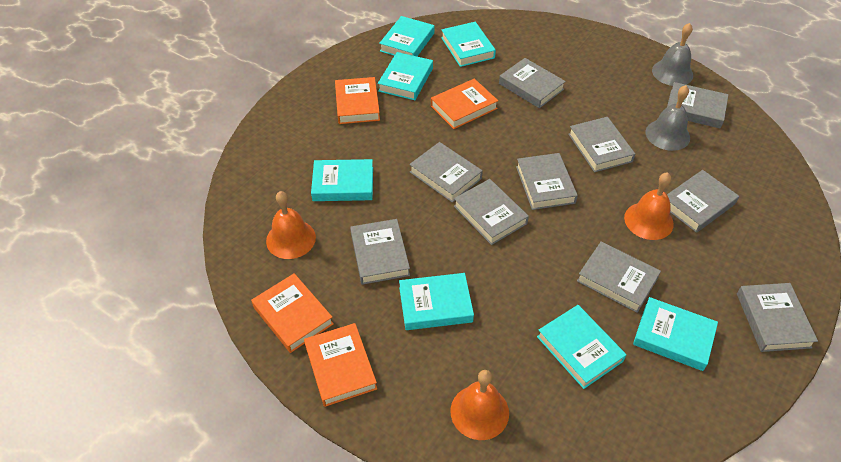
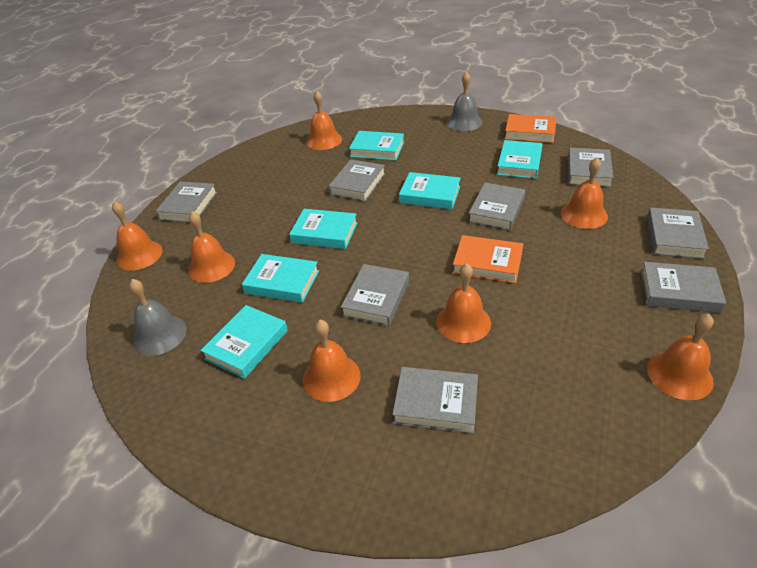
grey book: [350,219,410,285] [409,142,483,203] [454,179,529,245] [499,58,566,108] [516,153,578,210] [568,117,635,172] [577,241,661,313] [667,82,728,129] [667,170,739,233] [737,283,818,352] = 10 -> [156,182,217,222] [329,159,385,202] [341,264,409,326] [392,367,478,433] [468,183,525,231] [568,148,613,187] [641,262,726,313] [647,207,709,259] = 8
orange bell: [266,191,316,259] [450,370,509,440] [624,172,674,240] = 3 -> [112,201,163,270] [188,211,235,283] [303,320,361,402] [306,91,342,150] [436,263,491,343] [561,157,608,229] [647,314,714,400] = 7
orange book: [251,273,334,353] [304,323,377,407] [335,77,380,124] [431,79,498,129] = 4 -> [453,235,523,283] [505,114,557,143] = 2
turquoise book: [311,159,373,201] [378,52,433,100] [379,16,434,56] [399,273,474,330] [441,22,496,67] [537,305,626,389] [633,297,718,371] = 7 -> [200,305,288,379] [242,254,319,303] [289,209,358,249] [349,131,404,160] [399,172,461,209] [497,140,543,179] = 6

